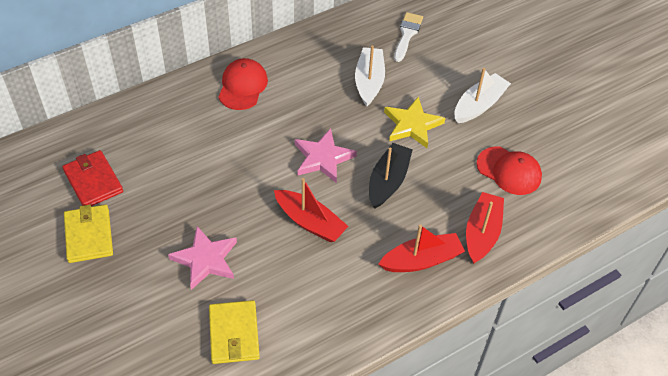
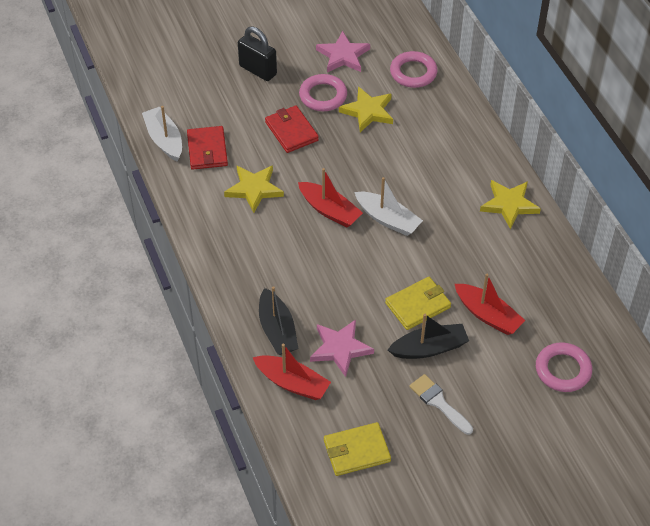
black boat: [369,143,413,209] = 1 -> [259,286,298,355] [388,314,469,359] = 2
black padlock: none = 0 -> [238,26,277,81] = 1
pink ring: none = 0 -> [299,74,347,111] [390,51,438,88] [536,342,592,392] = 3
red cap: [218,58,268,110] [476,146,542,195] = 2 -> none = 0
red wallet: [62,150,123,206] = 1 -> [187,126,228,170] [265,106,319,153] = 2
yellow star: [384,96,445,148] = 1 -> [224,165,284,213] [339,87,393,132] [480,180,541,229] = 3

